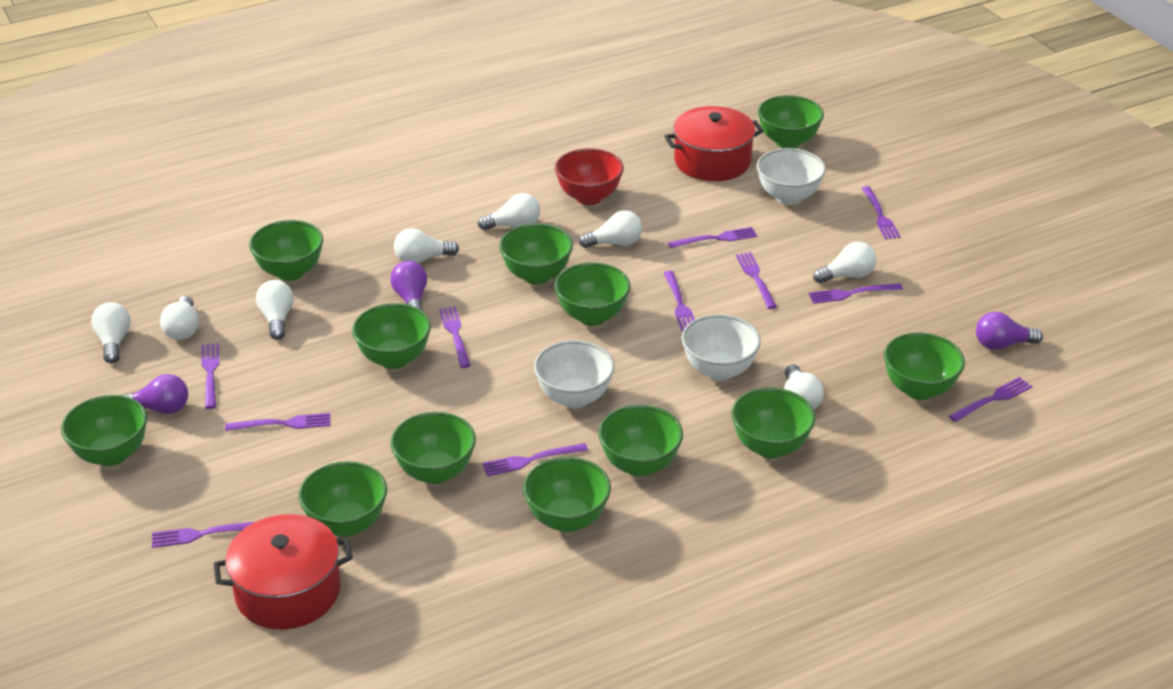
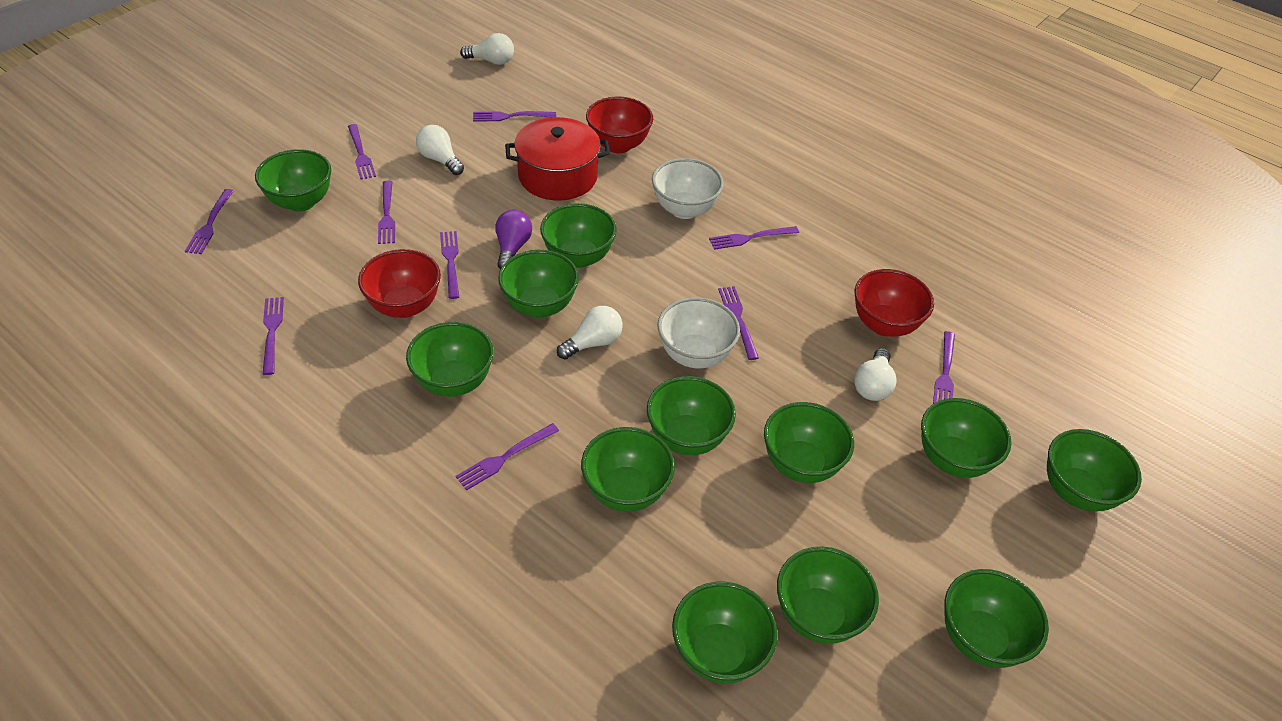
purple fork: [152,522,254,548] [202,343,220,409] [225,413,330,431] [439,306,471,368] [482,443,588,476] [664,271,695,331] [668,227,757,248] [736,252,777,309] [809,283,903,304] [862,186,900,240] [949,377,1032,422] = 11 -> [185,189,234,254] [263,297,284,375] [348,124,376,179] [378,181,395,244] [440,231,459,299] [456,423,559,491] [473,111,556,122] [709,226,799,250] [718,286,759,360] [933,331,955,404] = 10
purple light bulb: [122,374,188,414] [390,261,427,311] [976,312,1043,350] = 3 -> [495,210,532,269] = 1
red bowl: [555,148,624,205] = 1 -> [358,249,441,318] [586,97,653,153] [855,269,934,337] = 3
red pot: [214,514,353,630] [664,106,764,181] = 2 -> [505,117,610,200] = 1
white bowl: [534,340,615,408] [681,314,761,381] [757,148,826,205] = 3 -> [652,158,724,219] [657,297,740,368] = 2
white light bulb: [91,302,131,363] [160,296,199,340] [256,280,294,340] [394,228,459,263] [478,193,540,230] [579,210,642,248] [784,364,824,410] [813,242,876,284] = 8 -> [416,125,464,175] [460,33,514,65] [557,306,623,360] [854,348,897,401] = 4

